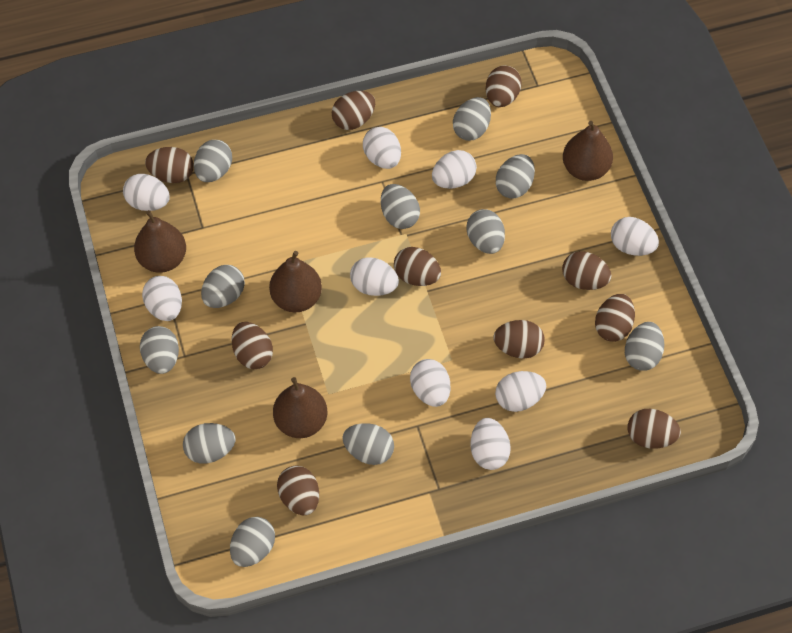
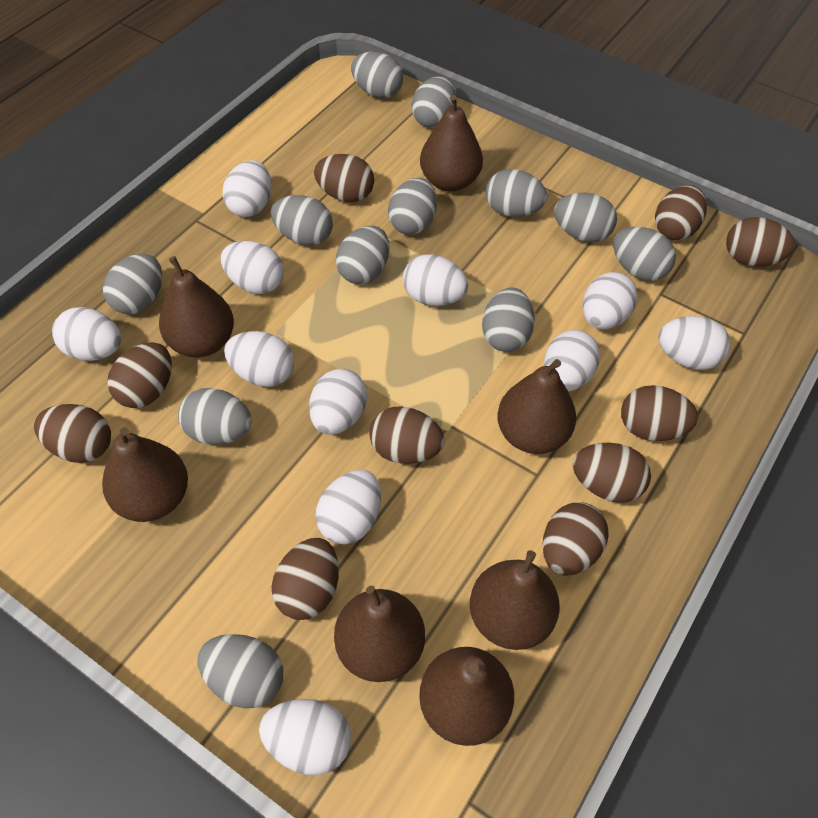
brown pear: [134,210,186,273] [269,251,322,312] [273,377,327,438] [563,121,613,181] = 4 -> [102,427,188,522] [159,256,234,358] [334,585,425,682] [419,647,514,746] [420,95,483,192] [470,550,560,650] [497,359,576,454] = 7
grey egg: [140,326,179,374] [183,423,236,464] [194,140,232,182] [201,265,245,308] [230,517,275,567] [342,423,394,465] [381,184,420,229] [453,97,491,141] [466,209,505,254] [496,154,535,199] [625,322,664,371] = 11 -> [103,254,162,314] [178,388,252,444] [197,634,283,708] [271,195,333,246] [336,226,389,284] [351,52,403,98] [388,178,437,235] [411,76,456,128] [482,287,535,352] [486,169,547,217] [554,192,617,243] [613,227,676,281] = 12
white egg: [123,174,170,211] [142,276,182,321] [350,257,399,296] [363,127,401,169] [410,359,450,407] [432,150,477,189] [470,418,511,470] [495,371,546,412] [611,217,659,256] = 9 -> [52,307,121,361] [221,241,284,294] [222,160,272,217] [224,331,294,387] [259,699,351,775] [309,369,367,435] [315,470,381,544] [403,255,468,306] [544,330,600,392] [583,272,638,329] [658,316,730,370] = 11

